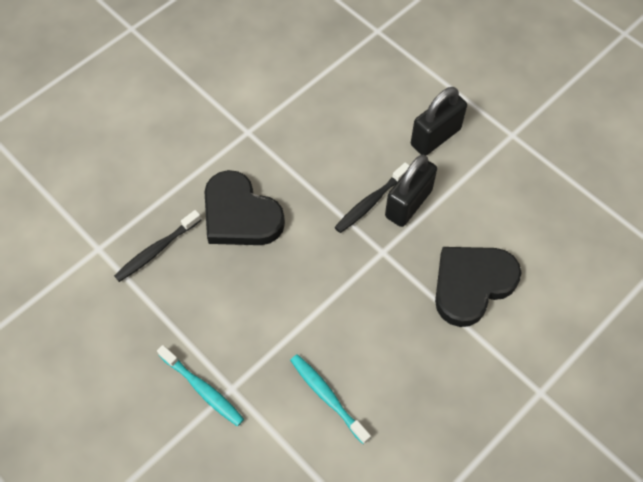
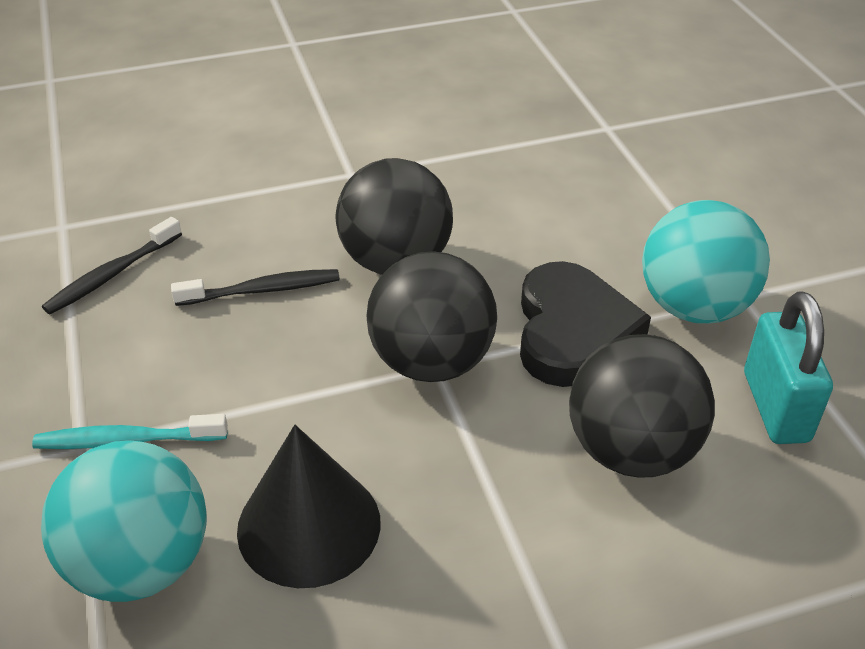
black ball: none = 0 -> [335,158,453,275] [366,251,497,382] [569,334,715,478] = 3
black cone: none = 0 -> [237,425,381,588] = 1
black heart: [205,170,285,245] [435,247,522,327] = 2 -> [520,261,651,387] = 1
black padlock: [385,155,437,227] [411,87,467,156] = 2 -> none = 0
turquoise ball: none = 0 -> [41,441,207,602] [642,200,770,323] = 2
turquoise padlock: none = 0 -> [744,291,833,444] = 1
turquoise toothbrush: [157,345,244,426] [290,354,371,444] = 2 -> [32,414,228,449] = 1

